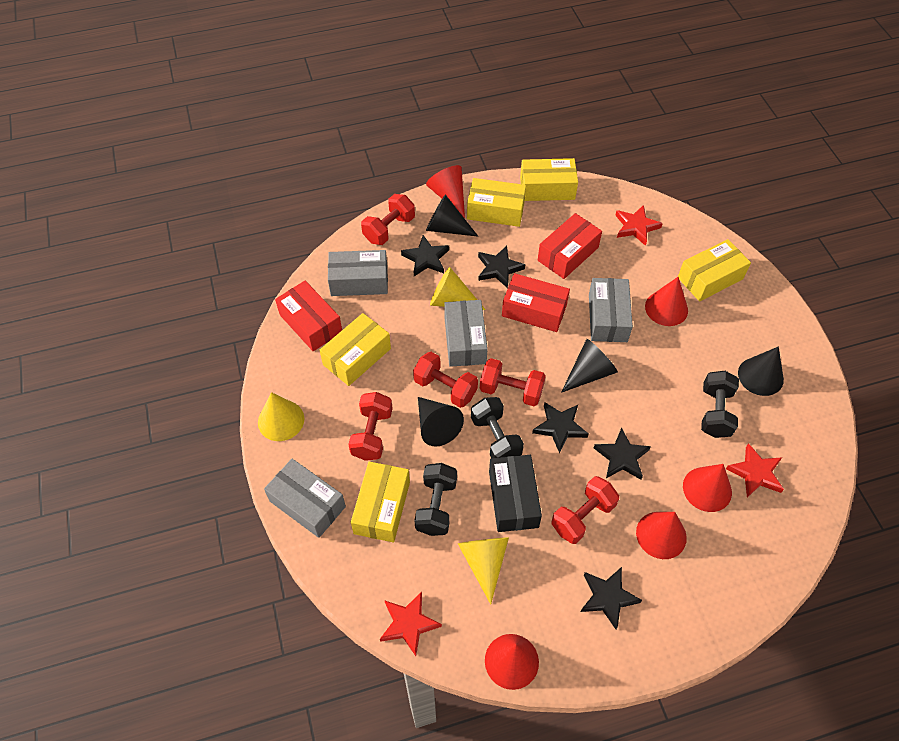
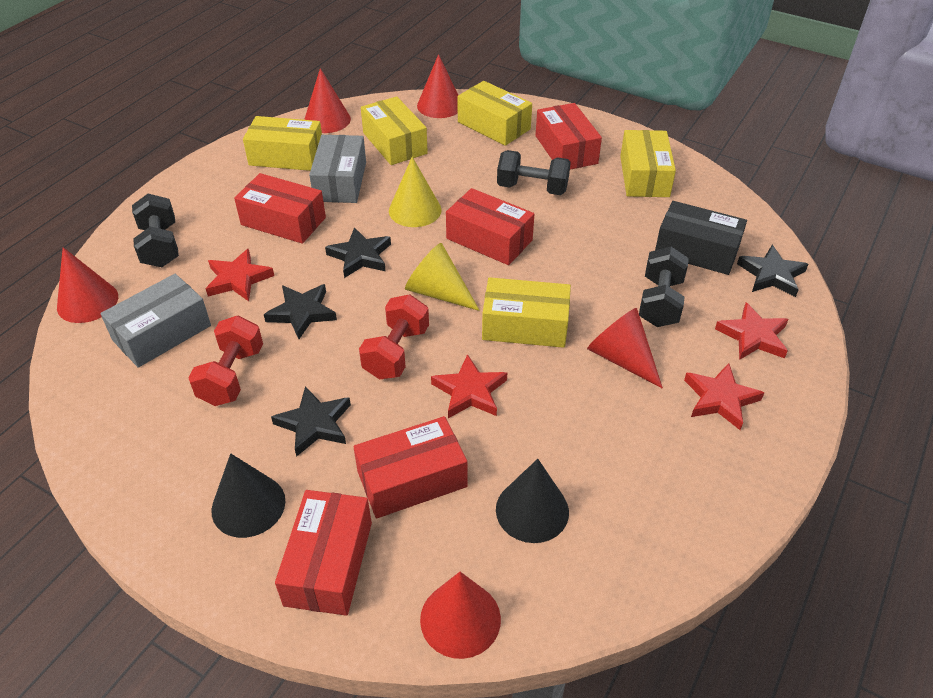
black cone: [418,397,464,447] [426,194,478,237] [561,339,618,393] [738,346,784,396] = 4 -> [212,453,285,538] [496,459,569,543] = 2
black star: [401,235,449,276] [478,246,525,288] [532,402,588,453] [580,567,642,629] [594,427,651,480] = 5 -> [264,284,337,339] [271,386,351,457] [325,227,391,278] [737,245,808,297] = 4
grey box: [264,459,346,538] [328,250,388,296] [444,300,488,367] [589,278,633,342] = 4 -> [100,274,211,368] [309,135,366,203] = 2
red box: [275,281,342,351] [502,273,570,332] [538,213,602,279] = 3 -> [234,173,326,244] [275,490,372,616] [353,416,467,518] [446,188,534,265] [535,103,602,170] = 5
red dumbbell: [348,392,393,461] [361,194,415,245] [413,352,478,408] [480,358,546,406] [551,476,619,544] = 5 -> [188,316,263,406] [359,295,429,380] = 2
red star: [380,592,442,656] [615,205,663,246] [726,443,784,498] = 3 -> [206,249,274,301] [431,354,507,418] [684,363,764,430] [715,302,788,360] = 4
yellow cone: [258,392,304,441] [430,267,486,310] [457,537,509,604] = 3 -> [389,157,442,227] [405,243,480,311] = 2

